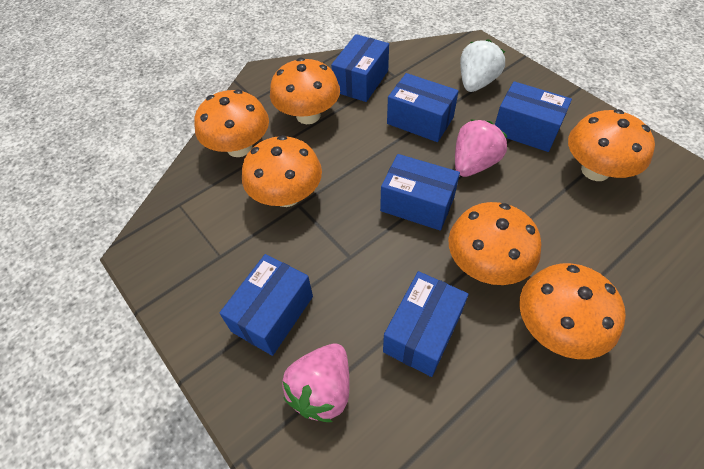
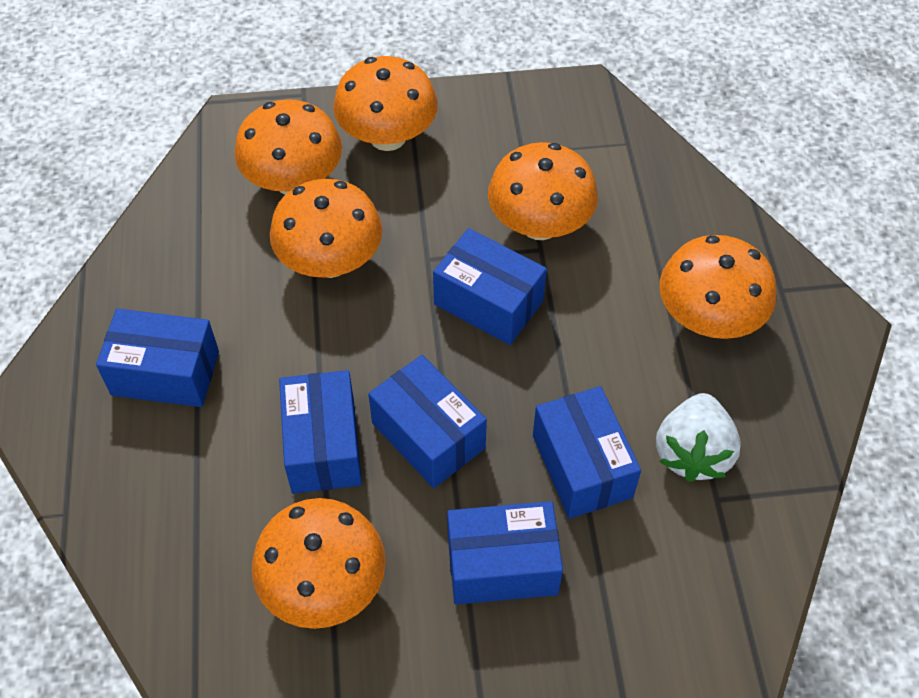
pink strawberry: [282,344,350,422] [455,119,507,177] = 2 -> none = 0

